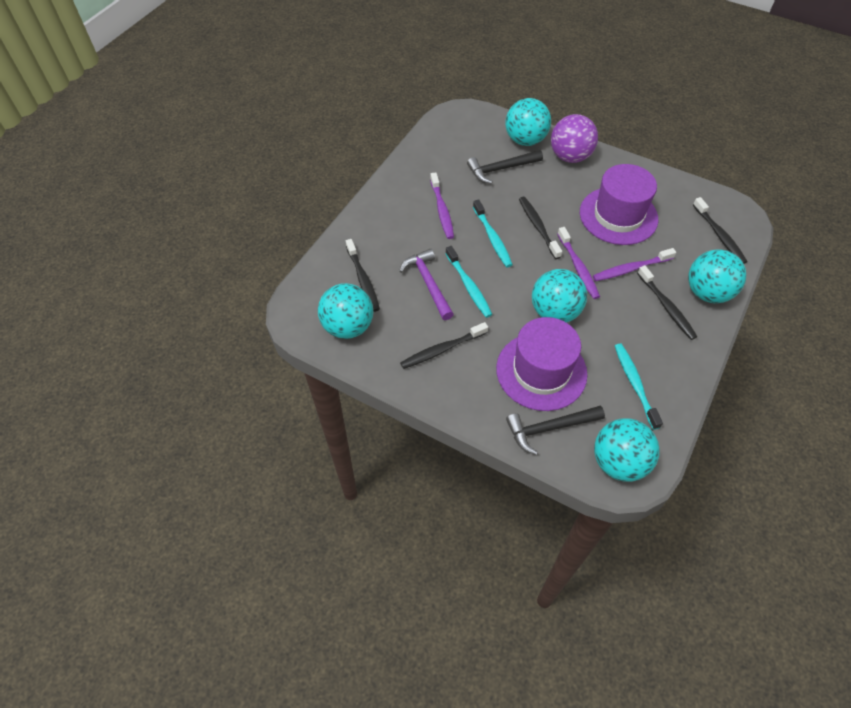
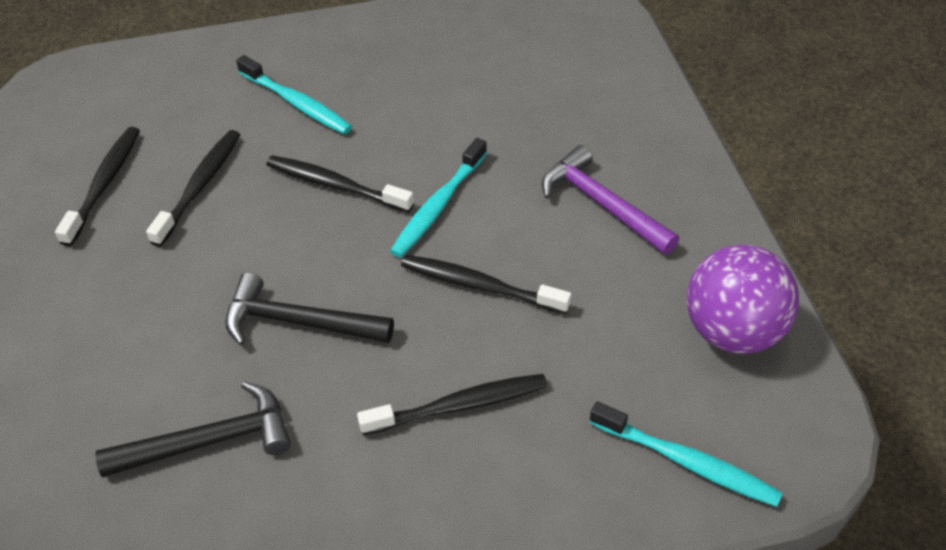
purple hat: [496,317,587,411] [580,164,658,245] = 2 -> none = 0
purple toothbrush: [430,172,454,239] [557,227,600,299] [593,248,676,281] = 3 -> none = 0
turquoise ball: [318,283,373,339] [505,98,551,146] [532,269,587,323] [594,418,660,482] [688,249,746,303] = 5 -> none = 0

